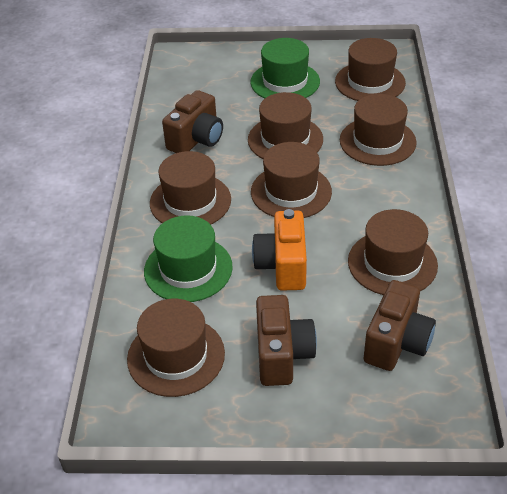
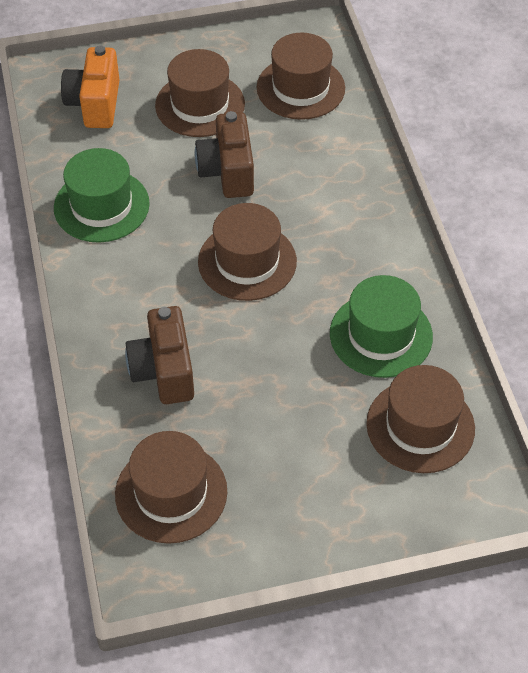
brown camera: [162,90,223,153] [256,295,317,386] [364,280,436,371] = 3 -> [125,306,194,404] [195,111,254,198] = 2
brown hat: [127,299,225,397] [150,151,231,225] [248,92,323,159] [251,142,332,218] [335,38,406,101] [340,94,417,166] [348,209,438,295] = 7 -> [115,431,227,544] [155,49,245,137] [198,203,297,301] [257,33,345,120] [366,365,475,473] = 5

